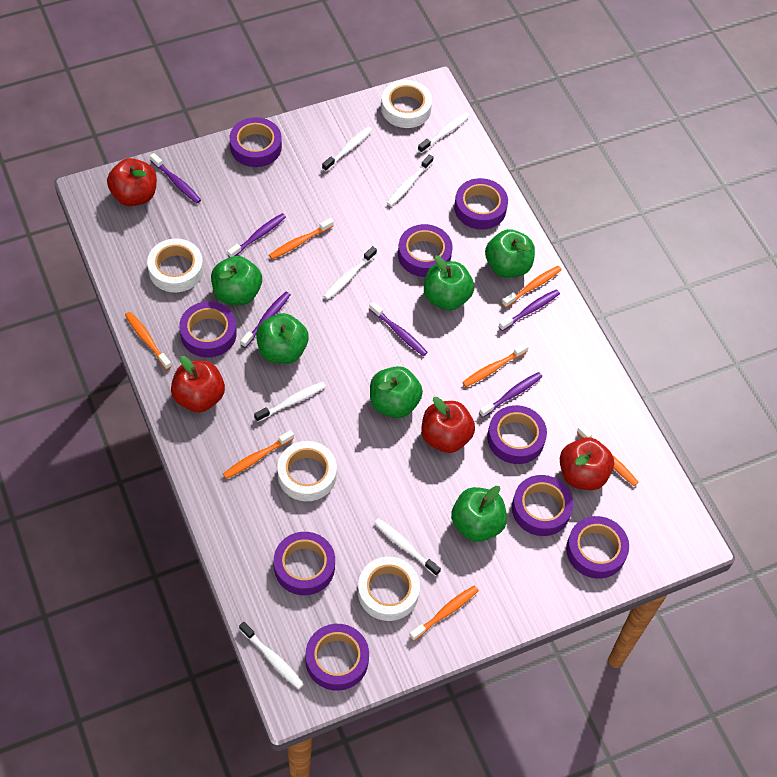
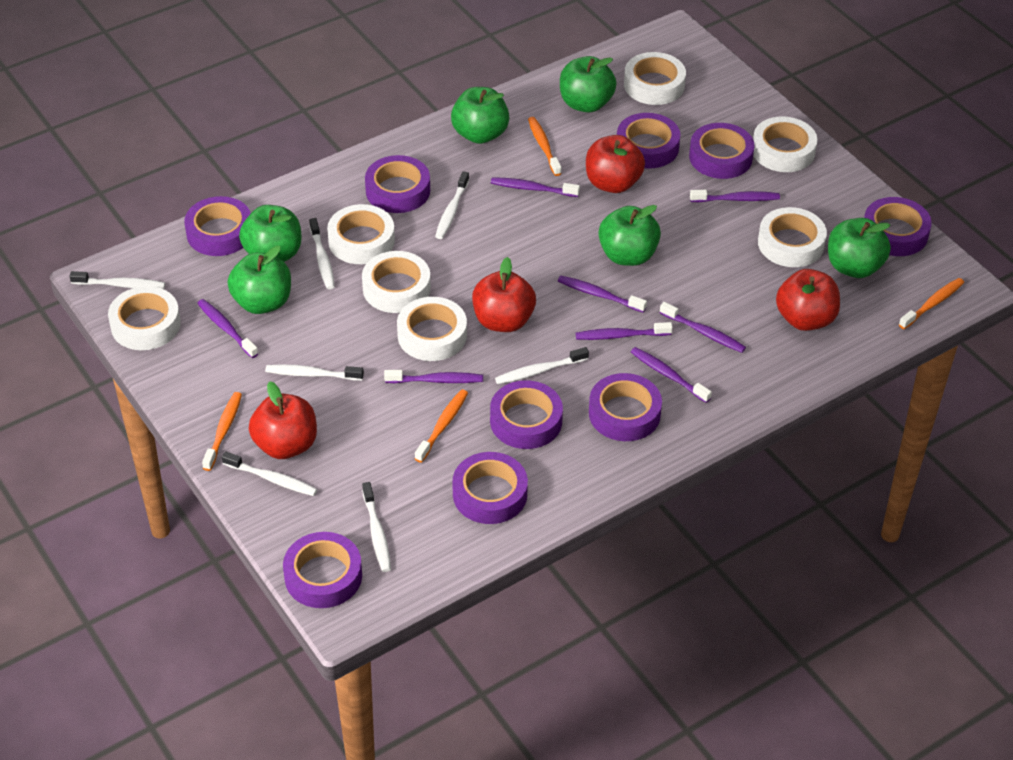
orange toothbrush: [125,312,172,370] [223,430,294,479] [269,218,334,259] [409,585,479,641] [462,343,529,387] [502,266,562,308] [577,425,639,486] = 7 -> [202,392,242,471] [415,389,468,463] [528,117,562,176] [899,278,964,329] = 4
purple toothbrush: [150,153,201,203] [227,213,286,258] [240,292,291,348] [369,301,428,356] [479,372,542,417] [498,289,560,331] = 6 -> [197,299,258,358] [384,370,483,383] [491,177,580,197] [558,276,647,312] [576,322,673,340] [631,347,712,403] [660,302,746,353] [690,190,780,202] = 8
white tape: [147,238,204,292] [277,441,337,501] [358,557,420,621] [381,80,432,128] = 4 -> [108,286,181,350] [327,204,395,264] [362,251,431,313] [397,297,467,361] [624,52,686,105] [753,117,818,172] [758,207,827,267] = 7

